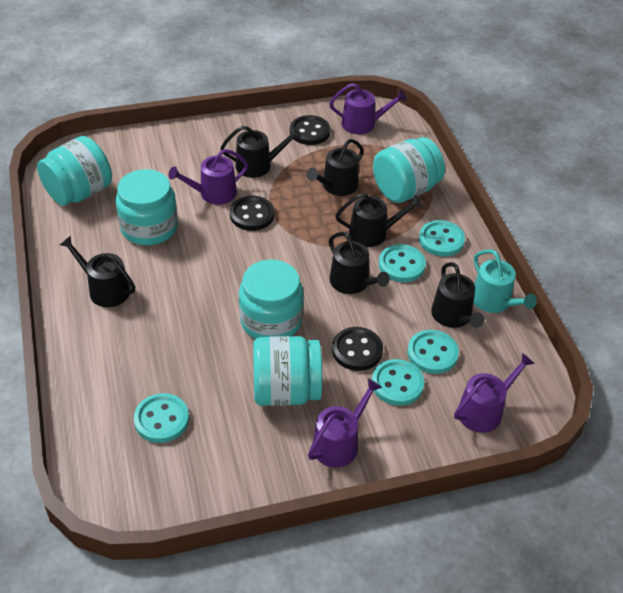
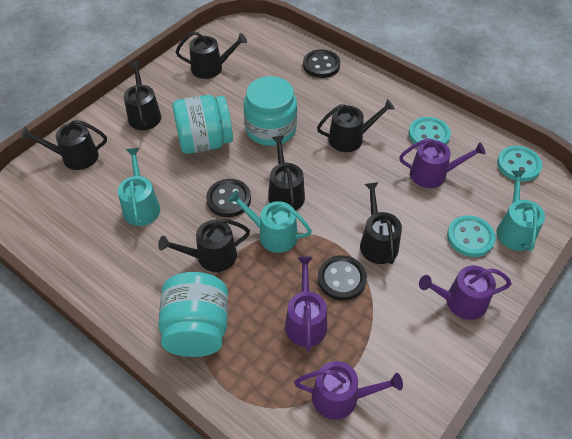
black watering can: [60,236,135,307] [220,126,301,178] [306,139,364,196] [329,232,390,294] [336,193,422,247] [431,262,485,328] = 6 -> [21,120,107,170] [124,61,161,130] [158,219,250,272] [176,31,247,79] [268,135,305,211] [317,99,395,152] [360,182,402,264] = 7
turquoise button: [134,393,189,443] [372,359,424,406] [379,244,426,282] [407,330,459,374] [419,220,465,256] = 5 -> [409,117,451,147] [447,215,496,257] [497,146,542,182] = 3
turquoise jar: [37,136,112,206] [116,169,178,246] [239,260,304,339] [253,336,322,406] [373,137,445,203] = 5 -> [158,272,228,357] [172,95,233,154] [244,76,297,146] = 3
turquoise watering can: [474,249,537,313] = 1 -> [118,148,160,226] [228,190,312,253] [496,171,545,251] = 3

